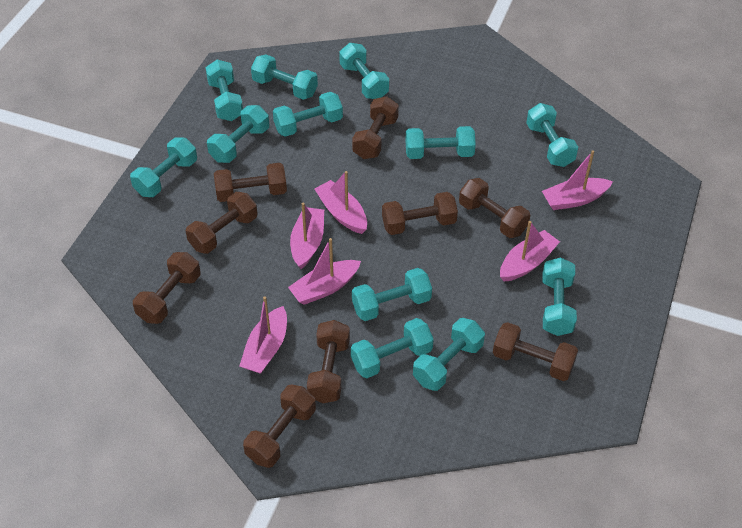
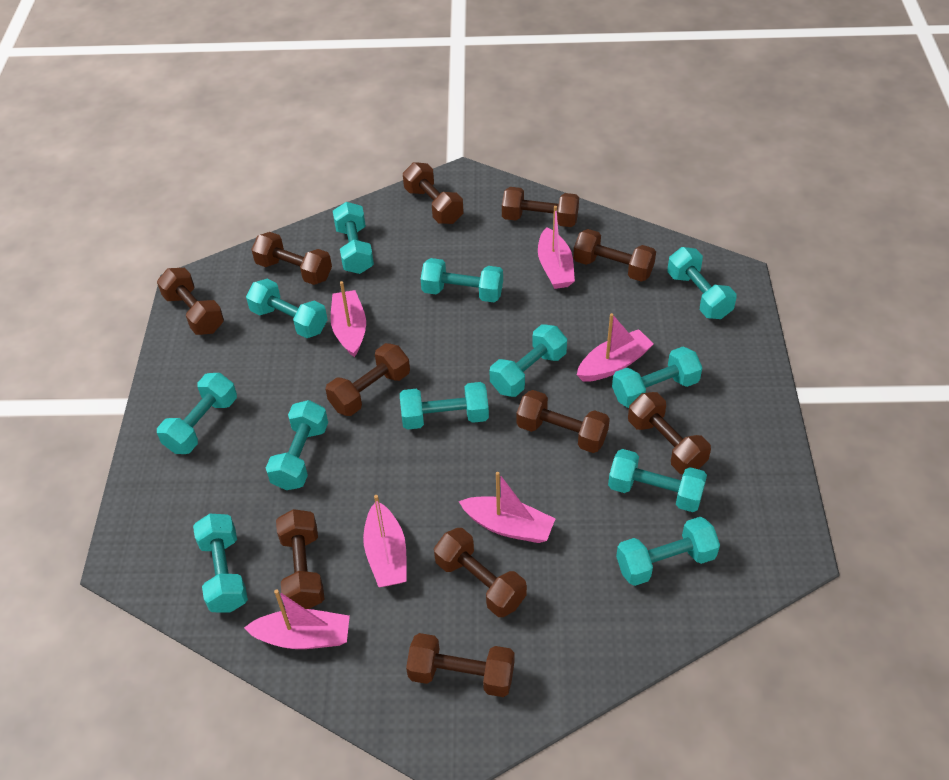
brown dumbbell: [133,252,201,324] [186,192,258,254] [214,163,287,202] [243,385,316,468] [307,320,350,403] [352,96,399,159] [382,192,458,235] [459,178,530,238] [493,322,578,381] = 9 -> [157,268,224,335] [251,232,332,285] [276,509,324,609] [326,343,410,416] [403,162,464,224] [406,633,515,697] [434,528,527,617] [502,187,579,227] [517,390,610,453] [573,229,656,282] [628,392,711,474] = 11

